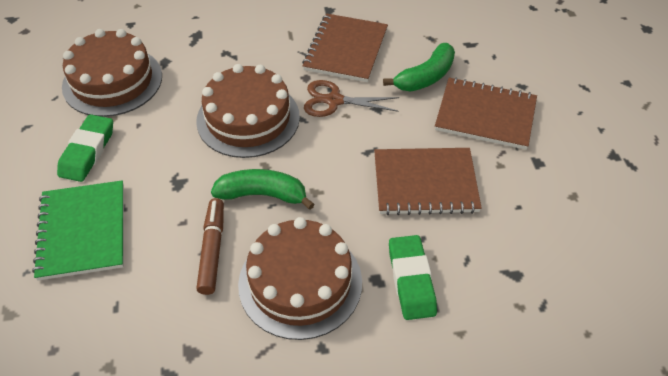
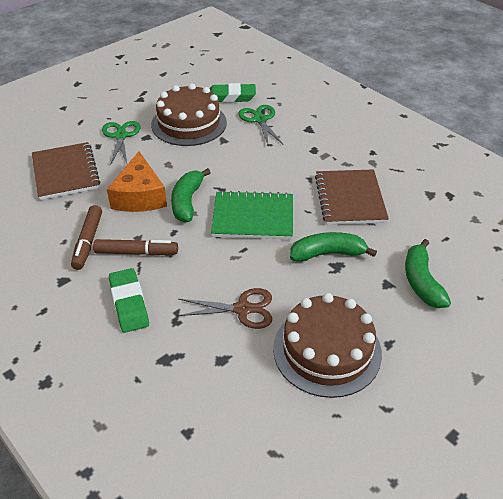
brown cake: [62,29,162,117] [196,64,300,158] [238,217,362,340] = 3 -> [151,83,227,146] [273,293,382,398] = 2
brown marker: [196,198,224,295] = 1 -> [71,205,102,270] [93,239,178,256] = 2
brown notebook: [302,13,388,82] [374,148,482,215] [435,77,537,150] = 3 -> [32,142,100,200] [315,169,389,225] = 2
green banana: [211,169,315,210] [383,43,455,92] = 2 -> [171,168,211,222] [290,232,377,262] [405,239,451,308] = 3
green scissors: none = 0 -> [102,121,141,166] [239,105,284,145] = 2
orange cheese: none = 0 -> [107,151,167,212] = 1

